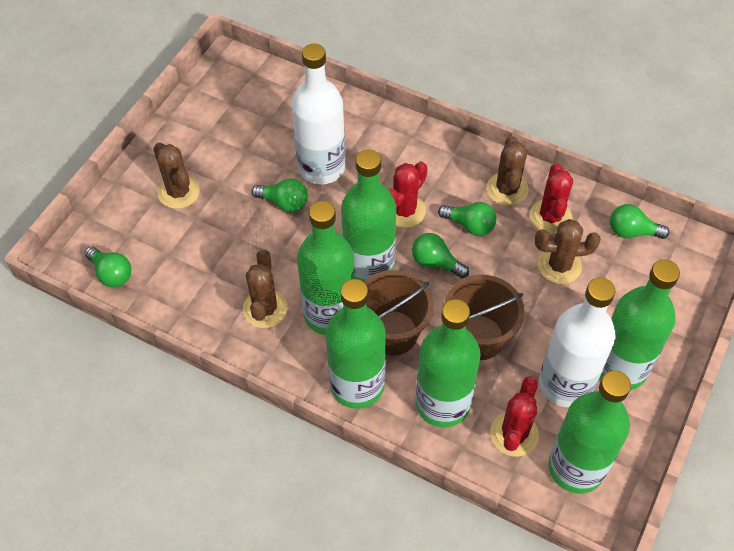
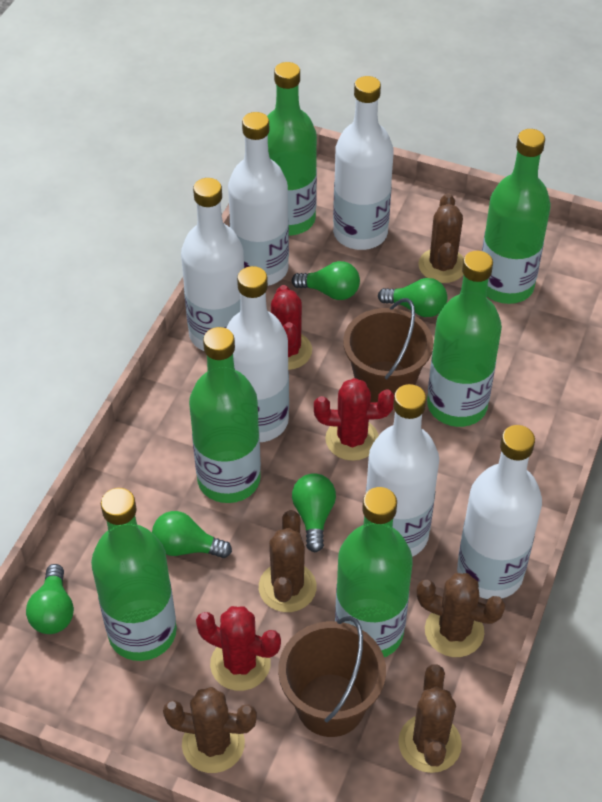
brown cactus: [153,142,200,209] [243,249,288,328] [487,136,529,206] [535,219,601,284] = 4 -> [163,687,257,773] [259,510,317,612] [398,664,462,773] [416,573,506,657] [418,193,464,283] = 5
white bottle: [291,44,346,185] [539,277,616,407] = 2 -> [181,178,244,351] [226,266,289,442] [228,112,289,286] [333,76,394,250] [366,384,439,557] [457,425,542,599] = 6

